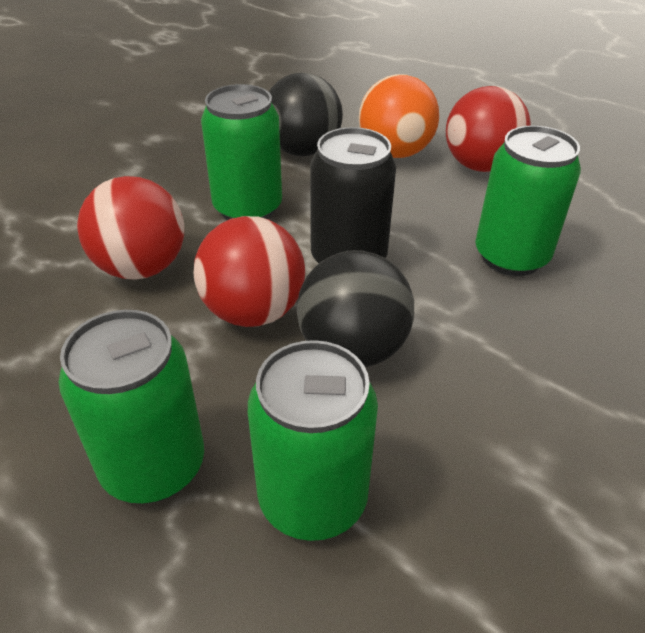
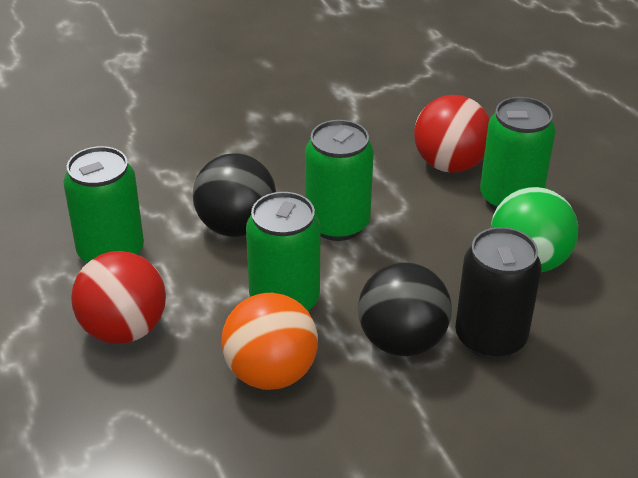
green ball: none = 0 -> [491,187,578,273] = 1
red ball: [77,176,184,280] [194,216,305,327] [446,86,531,172] = 3 -> [71,251,166,344] [414,95,490,173] = 2

